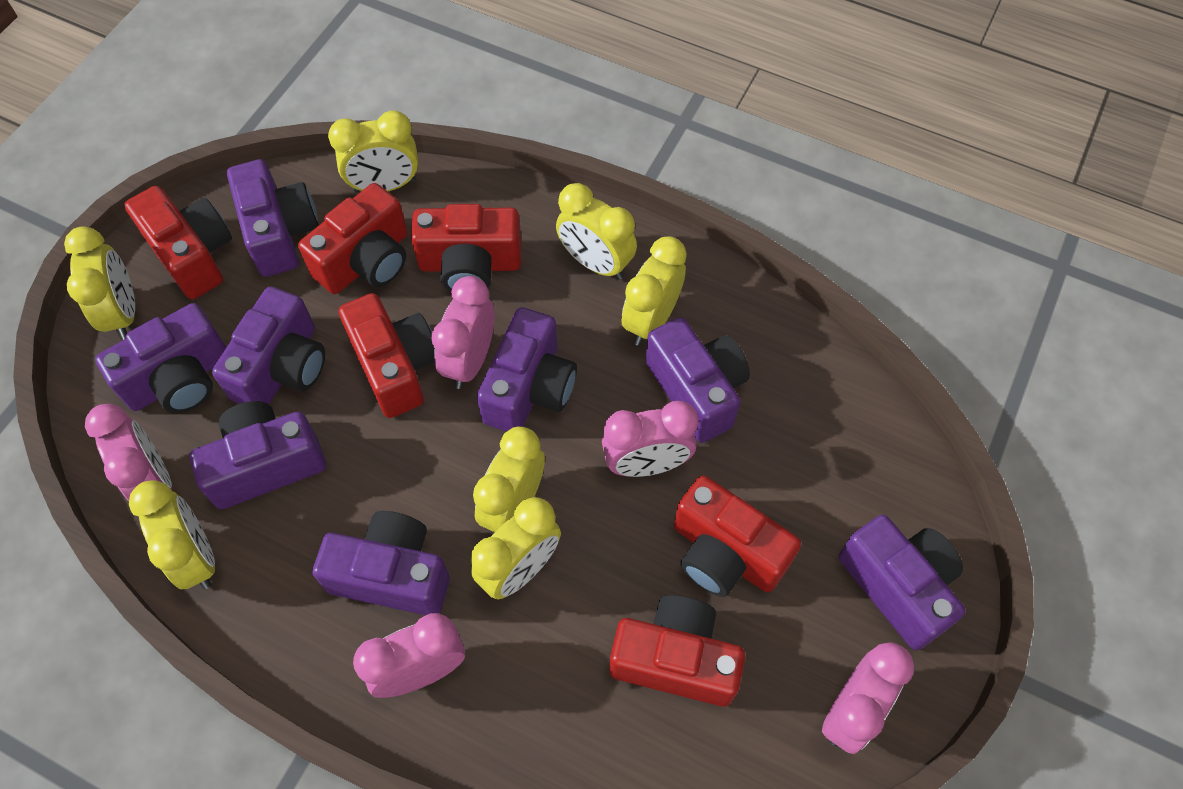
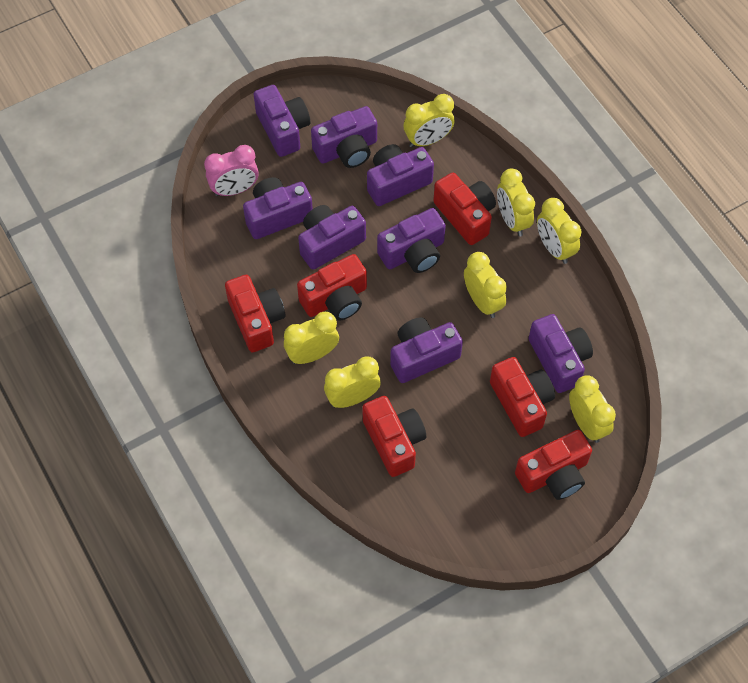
pink clock: [85,404,172,501] [353,613,465,698] [431,276,495,389] [602,401,699,477] [822,642,914,754] = 5 -> [204,145,259,196] = 1

